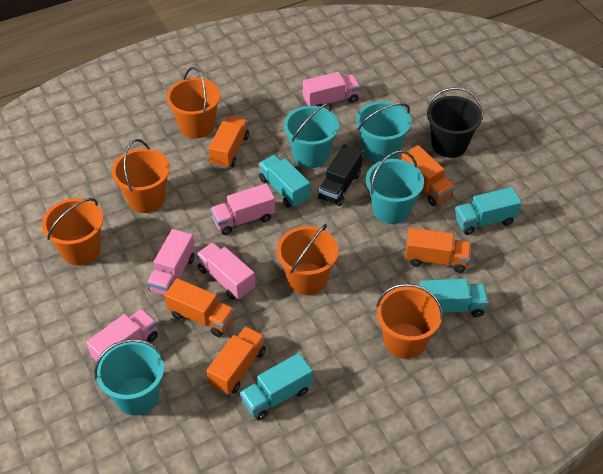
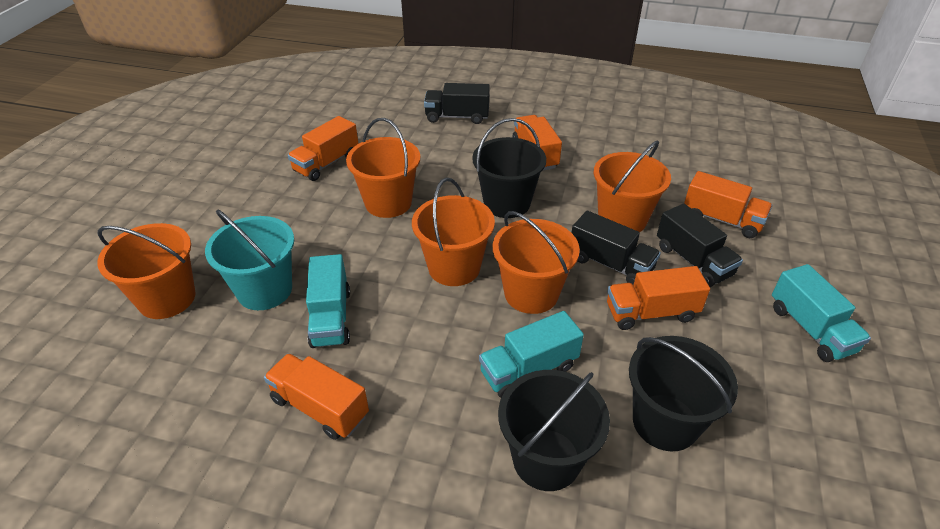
black bucket: [426,87,483,158] = 1 -> [472,118,546,218] [498,370,610,491] [629,336,738,451] = 3
black truck: [318,144,363,206] = 1 -> [424,83,490,124] [572,211,661,285] [657,204,743,287] = 3
pink truck: [87,308,158,362] [147,229,195,295] [196,242,255,300] [211,184,275,235] [303,72,360,107] = 5 -> none = 0
turquoise bucket: [94,339,165,415] [284,103,339,168] [356,101,411,163] [366,151,424,224] = 4 -> [205,210,294,310] = 1
turquoise truck: [240,353,313,420] [259,155,310,208] [420,279,489,317] [455,187,522,235] = 4 -> [306,254,350,348] [479,311,584,398] [772,264,871,362] = 3

